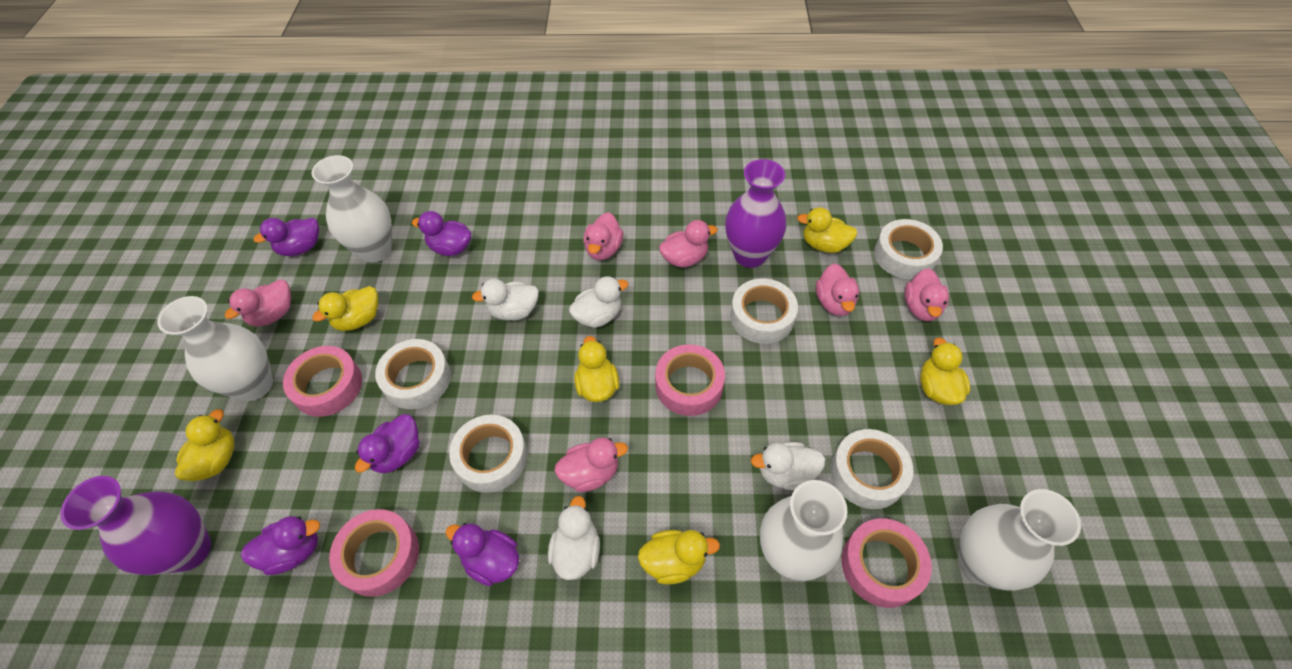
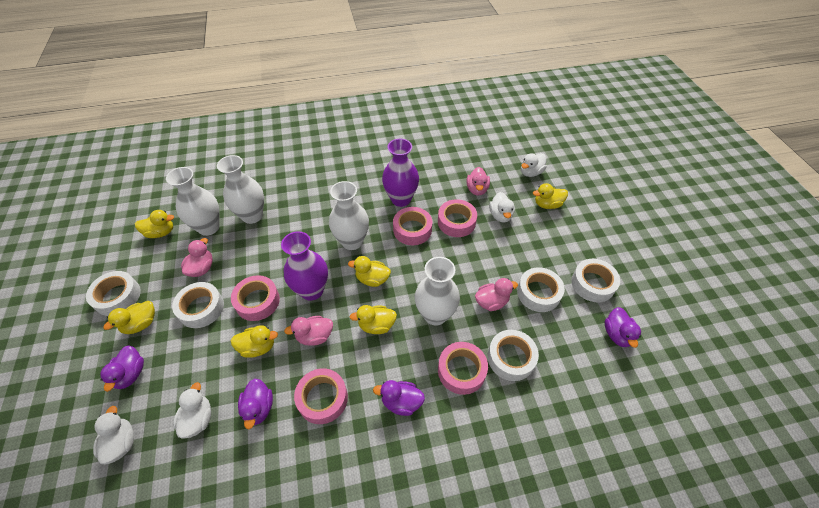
pink duck: [225,279,291,327] [554,437,628,492] [584,212,623,260] [659,220,718,267] [816,263,859,316] [904,268,949,321] = 6 -> [181,238,213,277] [284,316,333,346] [467,167,490,196] [475,278,518,311] = 4
pink tape: [283,346,362,417] [329,509,419,597] [655,344,725,416] [842,518,932,608] = 4 -> [231,275,280,321] [294,368,348,424] [393,207,432,245] [438,199,477,237] [438,342,488,395] = 5
purple duck: [241,516,320,575] [253,218,319,256] [355,414,420,473] [412,211,472,256] [445,523,519,586] = 5 -> [100,345,144,392] [238,378,273,429] [373,380,425,416] [605,307,641,348] = 4

